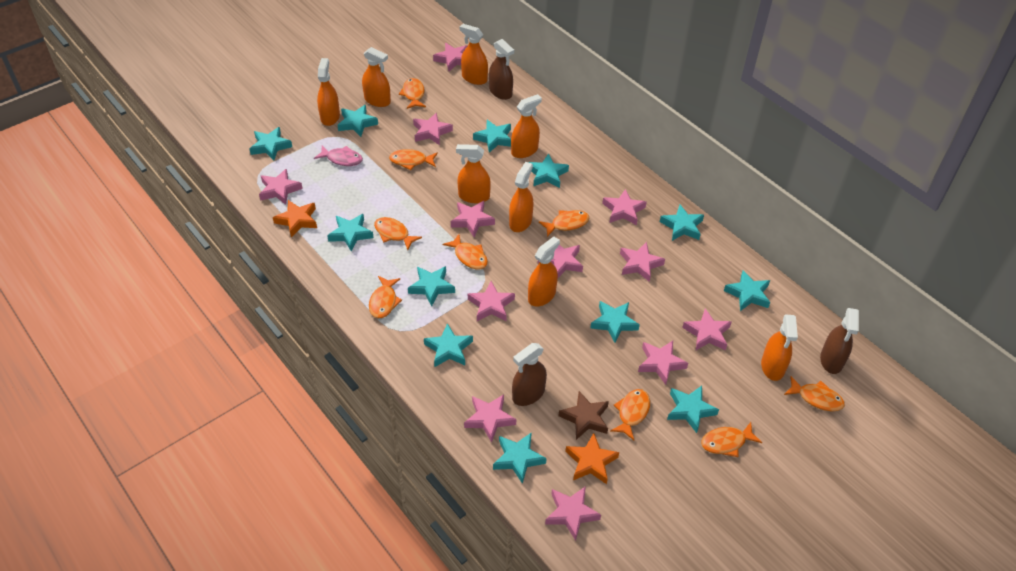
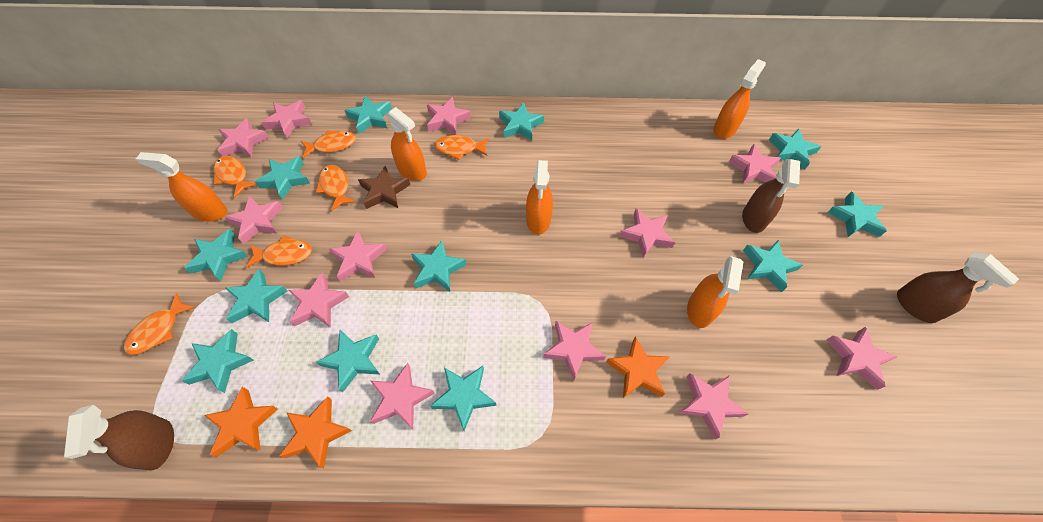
orange fish: [369,276,402,318] [374,217,422,250] [389,149,438,170] [399,78,426,109] [442,234,488,269] [539,210,589,237] [610,389,650,440] [701,422,762,457] [784,376,845,411] = 9 -> [124,293,196,355] [213,156,257,197] [246,235,312,268] [301,130,356,158] [316,165,356,211] [434,135,489,160] = 6
orange spray bottle: [317,58,340,126] [362,47,391,107] [456,144,491,203] [460,24,488,85] [509,162,533,232] [511,94,542,158] [528,236,560,307] [761,314,798,381] = 8 -> [136,152,227,221] [386,107,427,181] [526,160,553,235] [687,256,743,328] [713,59,766,139] = 5
orange star: [273,200,317,237] [565,433,619,484] = 2 -> [204,387,278,457] [279,396,352,469] [606,336,670,398] = 3
pink fish: [314,145,363,166] = 1 -> none = 0

